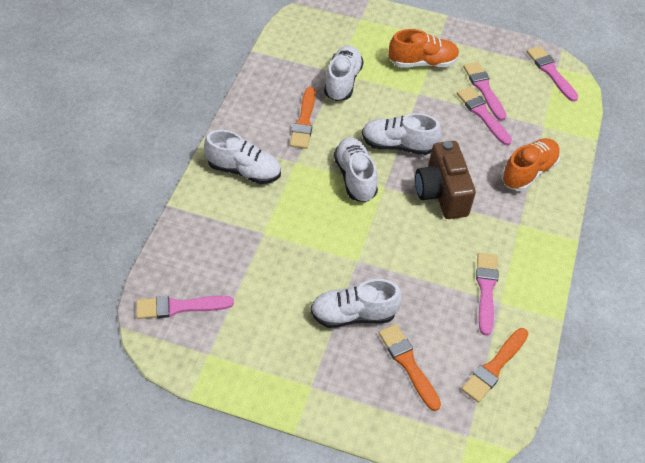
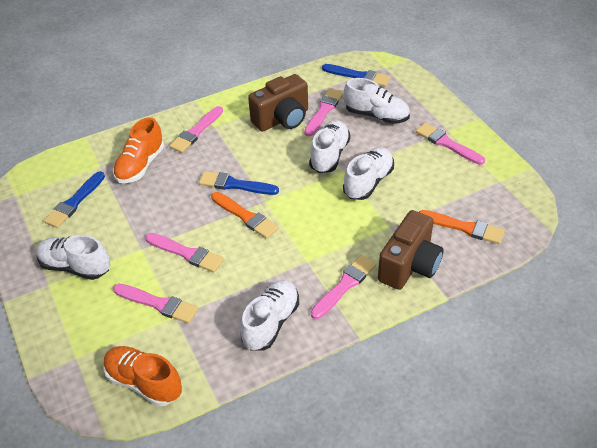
blue brush: none = 0 -> [43,171,105,228] [199,171,279,195] [322,64,390,87] = 3
brown camera: [415,141,476,219] = 1 -> [248,74,308,131] [378,210,444,290] = 2
orange brush: [290,87,316,149] [379,324,441,411] [461,328,528,403] = 3 -> [211,192,279,239] [419,210,505,244] = 2
pink brush: [136,296,234,319] [457,86,512,145] [463,62,507,121] [476,253,498,336] [527,46,579,102] = 5 -> [113,284,198,323] [145,233,224,273] [169,106,223,153] [304,88,344,137] [311,254,376,319] [416,123,485,165] = 6

